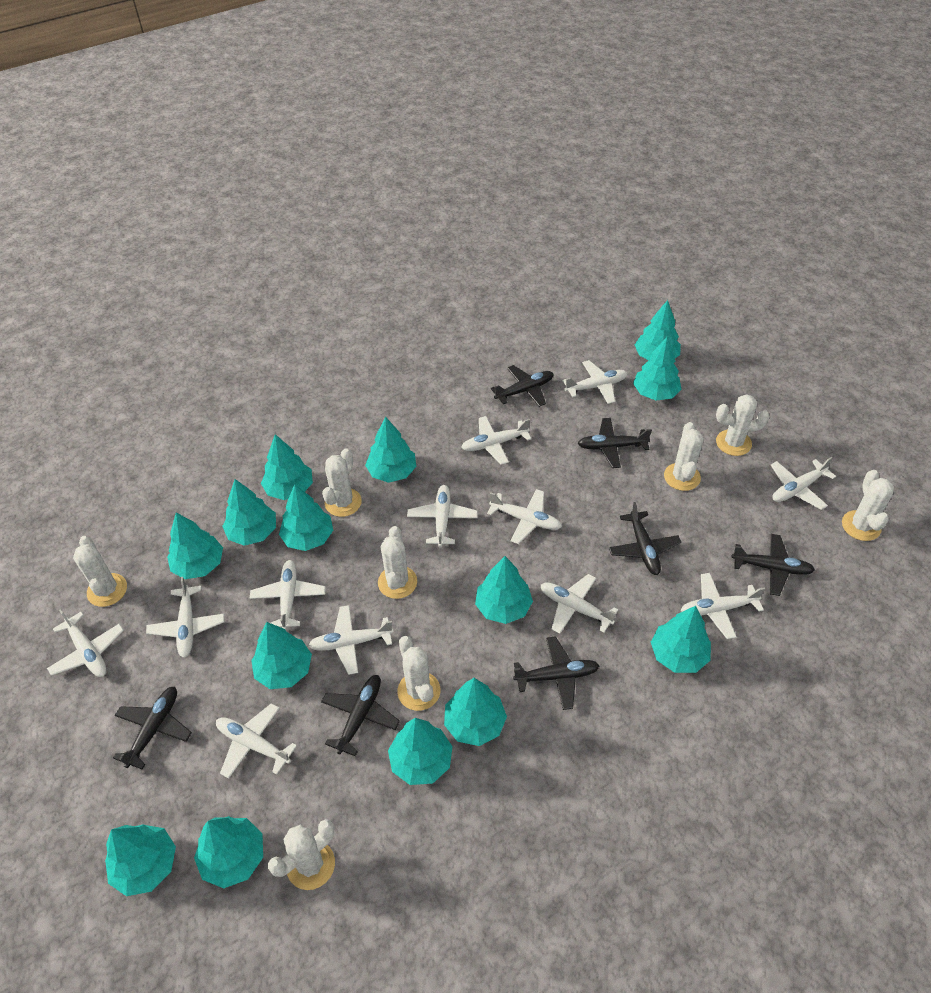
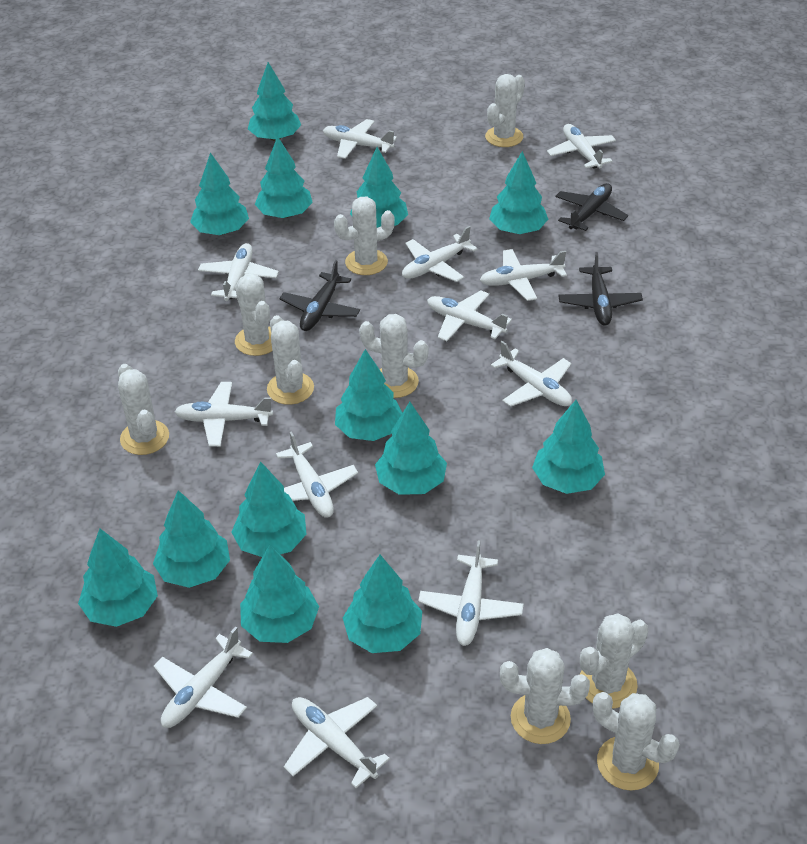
black plane: [113,687,192,769] [321,675,400,756] [491,365,554,407] [513,636,600,710] [578,418,652,468] [609,502,681,575] [731,534,815,596] = 7 -> [279,260,360,331] [555,183,628,231] [558,252,643,326] = 3
turquoise tree: [105,824,176,896] [167,513,223,579] [194,816,263,888] [222,479,276,546] [251,622,312,689] [261,434,313,500] [279,484,333,551] [365,417,416,483] [388,718,453,785] [444,678,507,746] [475,556,533,624] [633,337,681,401] [635,300,681,360] [651,606,711,673] = 14 -> [78,529,158,627] [153,490,230,588] [190,153,249,235] [231,461,307,557] [240,545,319,643] [248,62,301,141] [255,136,313,218] [335,349,402,441] [343,555,422,653] [350,147,408,228] [375,402,447,495] [489,151,548,234] [532,400,605,494] = 13
white cactus: [73,536,127,607] [268,819,335,890] [322,448,362,517] [378,526,417,599] [397,636,440,711] [664,422,704,491] [716,394,770,456] [842,470,894,541] = 8 -> [118,364,169,455] [235,274,272,356] [267,315,314,405] [334,197,395,275] [359,314,429,398] [485,74,525,147] [500,648,590,744] [580,613,648,709] [593,692,680,791] = 9

